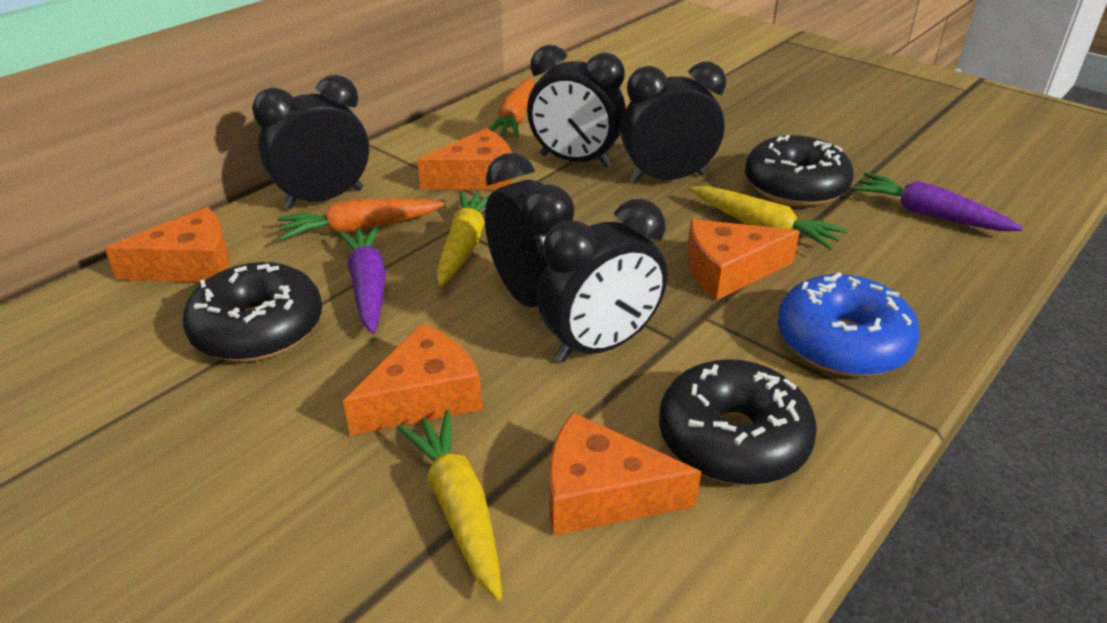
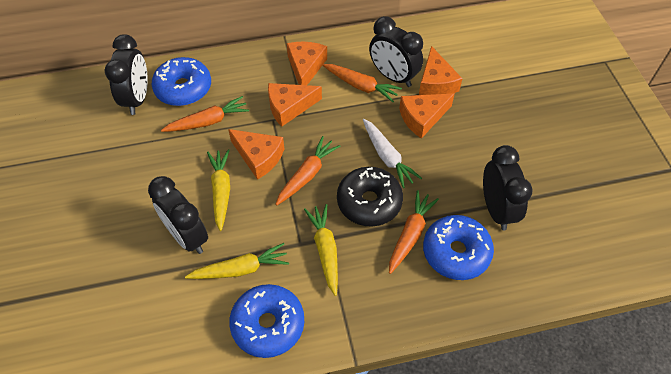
black clock: [252,75,369,209] [485,153,575,307] [527,45,626,167] [537,199,667,362] [621,62,726,183] = 5 -> [104,34,148,115] [148,176,208,254] [369,16,423,87] [483,145,532,231] = 4
black donut: [182,262,322,362] [659,359,817,485] [745,135,854,207] = 3 -> [337,167,403,227] = 1
blue donut: [778,272,920,377] = 1 -> [152,57,211,106] [229,284,304,358] [423,215,494,280] = 3
orange carrot: [277,199,445,240] [489,78,534,138] = 2 -> [161,96,249,132] [275,136,340,206] [323,64,402,102] [389,190,439,274] = 4
purple carrot: [338,225,386,334] [853,172,1023,231] = 2 -> none = 0
white carrot: none = 0 -> [363,119,422,188] = 1

